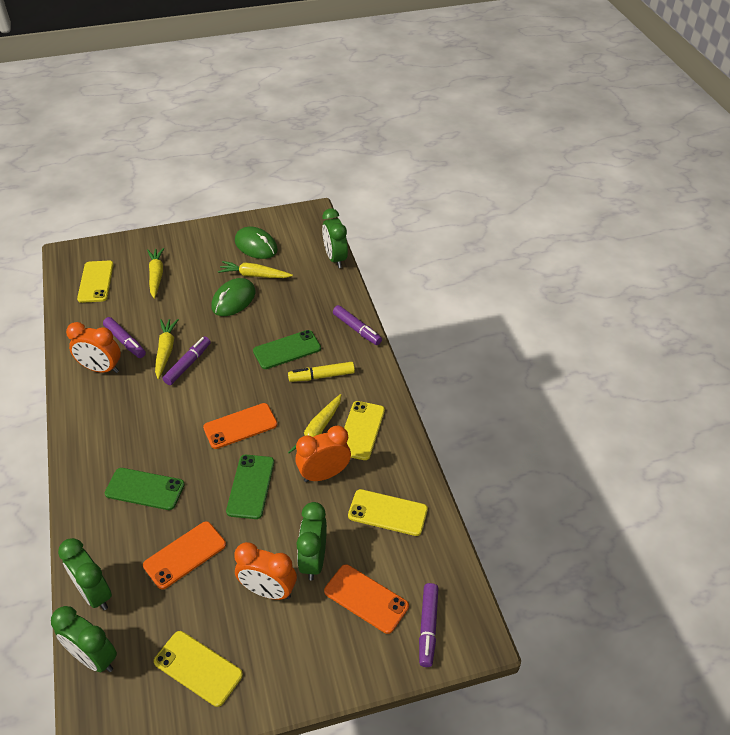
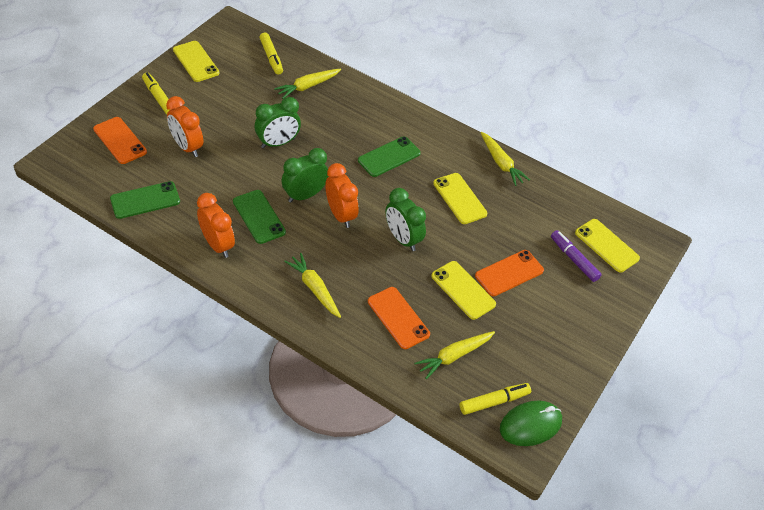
green clock: [51,606,117,672] [58,538,112,610] [296,502,327,581] [322,208,348,268] = 4 -> [255,97,301,148] [281,148,329,203] [385,188,426,251] = 3
green mouse: [212,278,256,316] [235,227,278,259] = 2 -> [500,401,562,446] = 1
purple marker: [103,317,146,358] [163,337,211,385] [333,305,382,345] [419,583,439,667] = 4 -> [551,230,602,282] = 1
yellow marker: [288,362,355,382] = 1 -> [142,72,171,114] [259,33,283,75] [460,383,531,415] = 3

